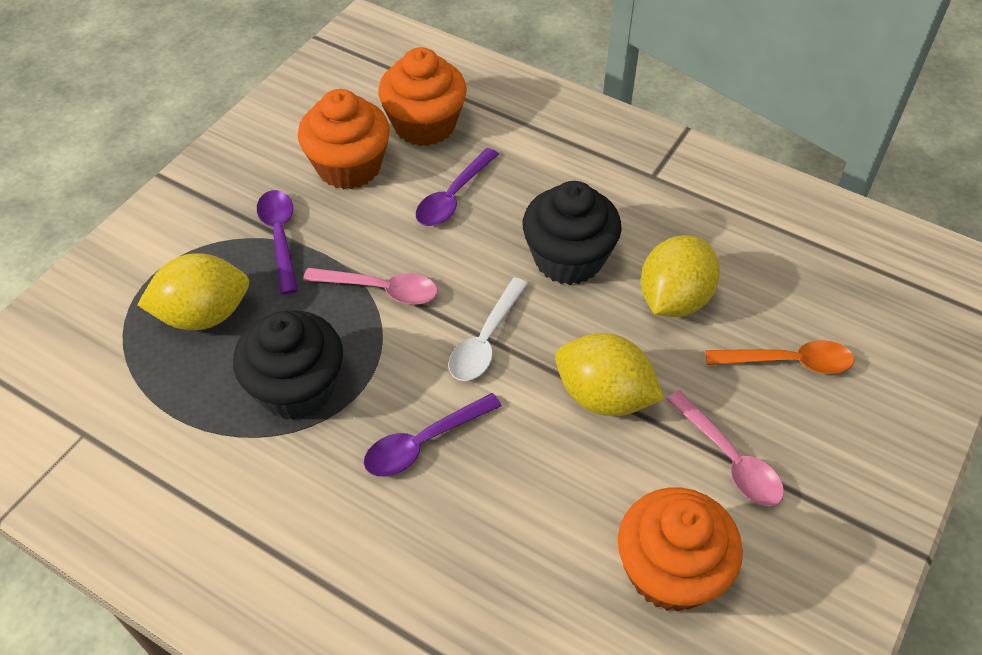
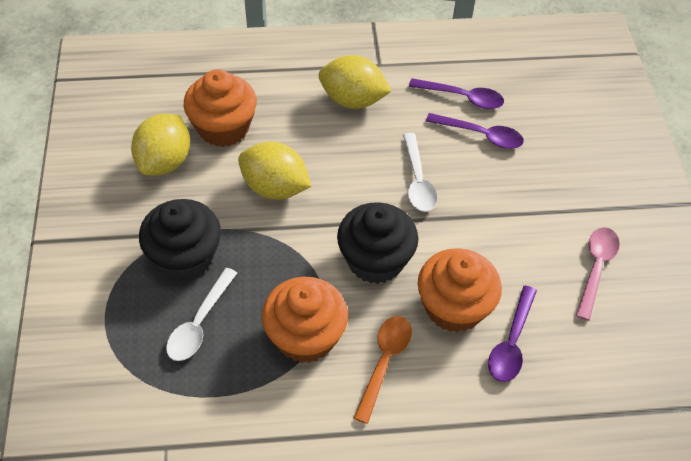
pink spoon: [303,268,438,305] [667,390,784,506] = 2 -> [576,227,620,321] = 1
white spoon: [448,278,528,381] = 1 -> [166,268,237,361] [403,133,438,212] = 2

